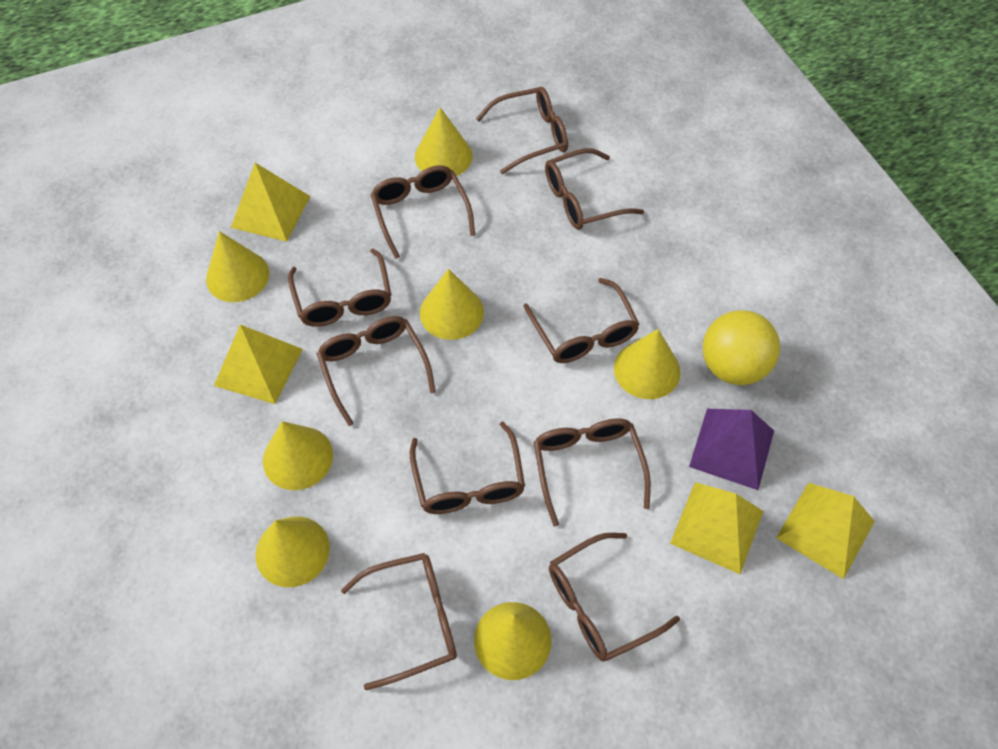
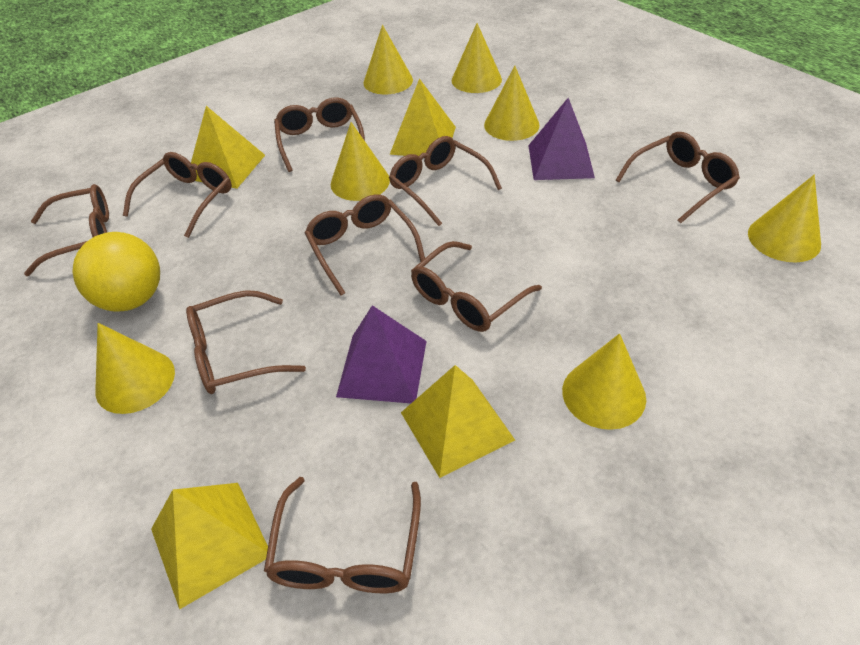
brown glasses: [288,249,391,327] [317,316,436,426] [341,553,457,690] [370,165,475,259] [410,421,525,514] [476,87,568,174] [523,278,640,363] [534,418,651,527] [545,148,644,230] [549,533,680,662] = 10 -> [24,184,109,276] [123,152,232,238] [186,290,306,394] [264,477,421,593] [274,97,365,172] [305,194,425,296] [389,136,502,226] [411,241,542,332] [616,132,740,223] = 9
purple pyramid: [689,409,774,490] = 1 -> [336,305,427,403] [528,98,595,180] = 2

